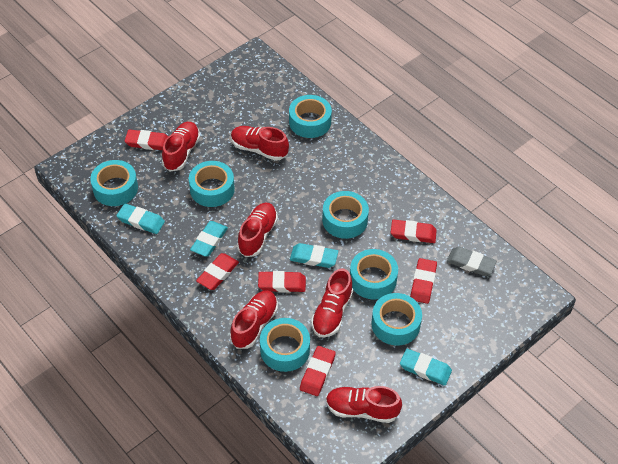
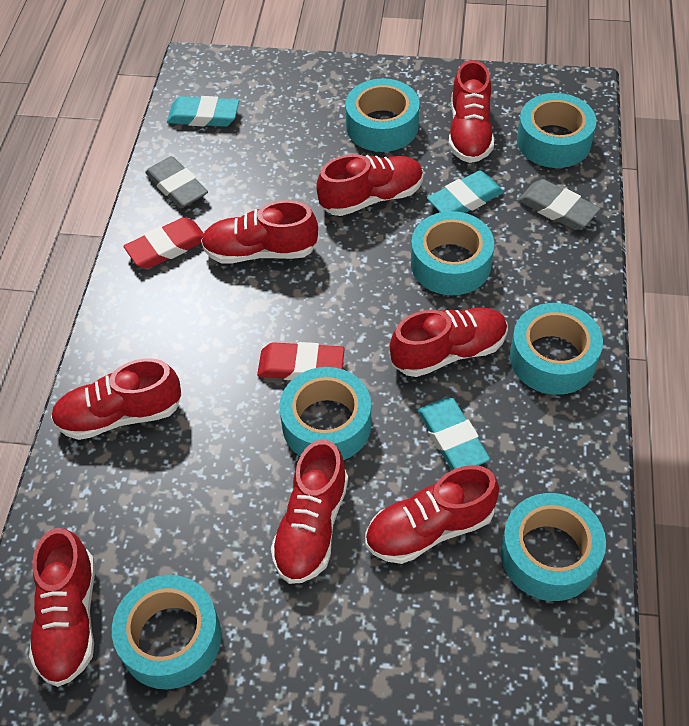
grey eraser: [447,247,497,276] = 1 -> [145,156,208,208] [518,179,601,230] = 2
red eraser: [125,129,168,150] [196,253,239,290] [258,271,306,293] [300,346,336,396] [391,219,437,243] [410,258,437,304] = 6 -> [123,217,204,269] [257,342,345,380] = 2
red shoe: [162,122,200,171] [230,290,278,349] [231,126,289,161] [237,203,278,257] [311,268,353,337] [326,386,402,423] = 6 -> [29,528,95,687] [51,358,182,440] [201,200,318,263] [271,439,348,584] [316,154,423,216] [365,465,499,564] [390,307,508,377] [449,60,494,163] = 8
turquoise eraser: [116,203,165,234] [190,221,228,257] [290,243,338,268] [400,349,452,386] = 4 -> [167,96,239,127] [418,397,490,470] [427,171,504,213] = 3

